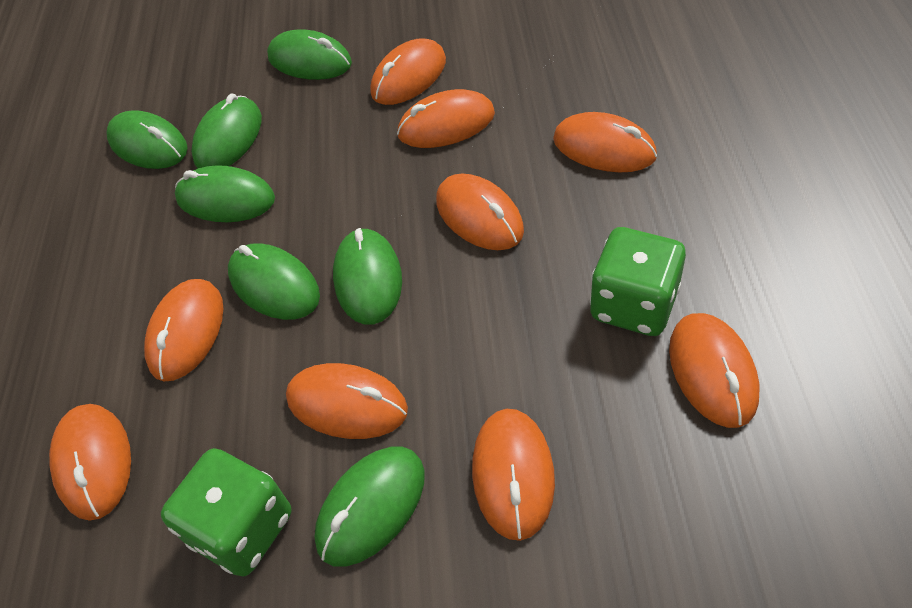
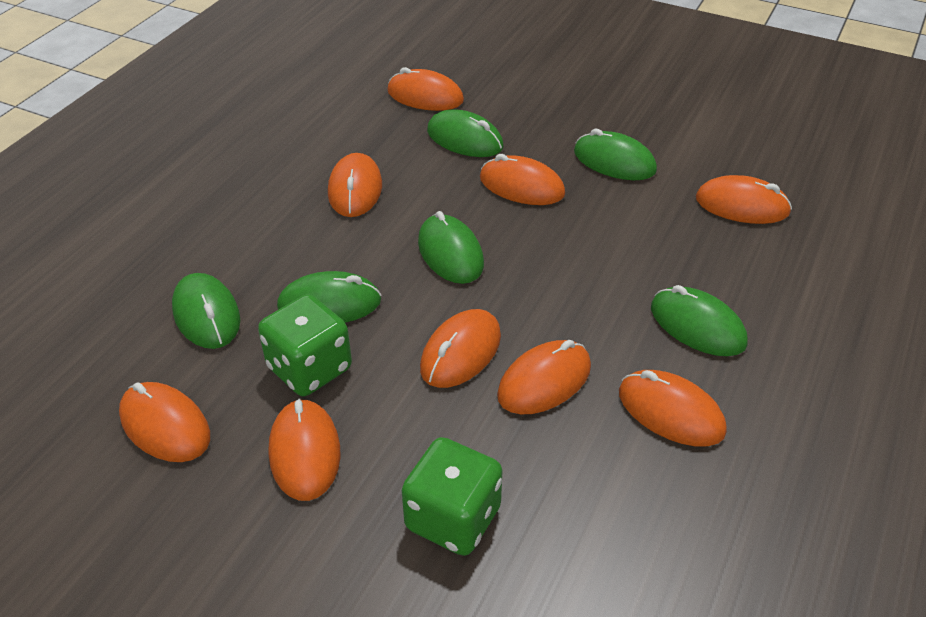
green mouse: [106,110,188,169] [175,165,275,222] [191,94,262,168] [228,243,320,320] [267,29,352,80] [314,447,425,567] [333,228,402,325] = 7 -> [172,273,240,349] [277,271,381,323] [418,211,484,284] [427,109,504,157] [574,129,657,180] [651,285,748,356] = 6

